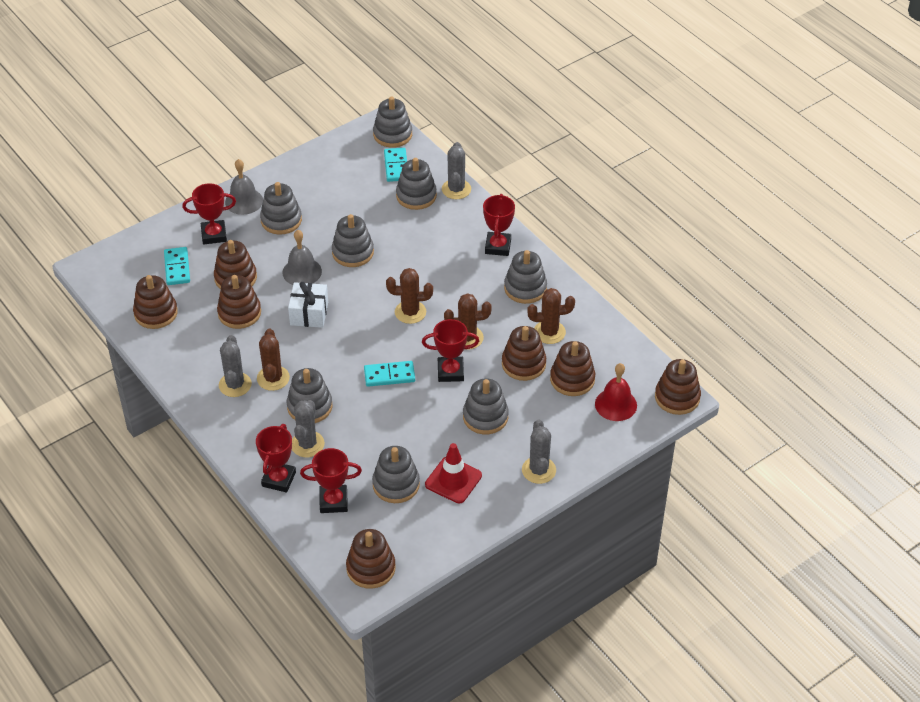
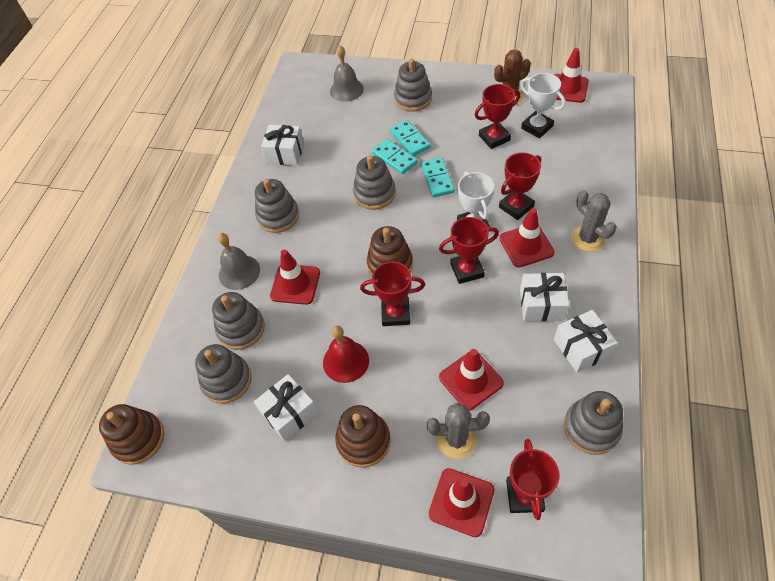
brown cactus: [257,329,290,391] [386,268,433,324] [444,293,492,350] [527,288,575,344] = 4 -> [494,49,531,105] = 1
brown stacking toy: [133,275,178,329] [214,240,257,289] [217,275,261,329] [346,529,396,589] [502,326,546,381] [550,341,595,396] [655,359,701,415] = 7 -> [99,404,164,465] [335,405,391,468] [367,226,413,276] = 3
grey cactus: [219,335,252,397] [292,400,325,458] [442,142,471,199] [522,420,556,484] = 4 -> [427,403,490,459] [571,190,617,252] = 2
grey stacking toy: [260,182,302,235] [287,368,333,423] [332,214,374,267] [372,446,420,503] [373,96,412,148] [396,158,437,210] [463,378,509,434] [504,250,547,304] = 8 -> [195,344,252,404] [212,292,265,350] [255,179,299,233] [353,155,396,210] [394,58,432,111] [564,391,623,455] = 6
red traffic cone: [425,443,482,503] = 1 -> [270,249,320,305] [429,468,494,537] [439,349,504,410] [499,208,555,267] [554,48,589,103] = 5
white gift: [288,282,328,328] = 1 -> [254,374,318,441] [261,125,304,166] [520,273,569,321] [554,310,618,373] = 4
white trophy: none = 0 -> [457,171,494,232] [521,73,566,138] = 2

